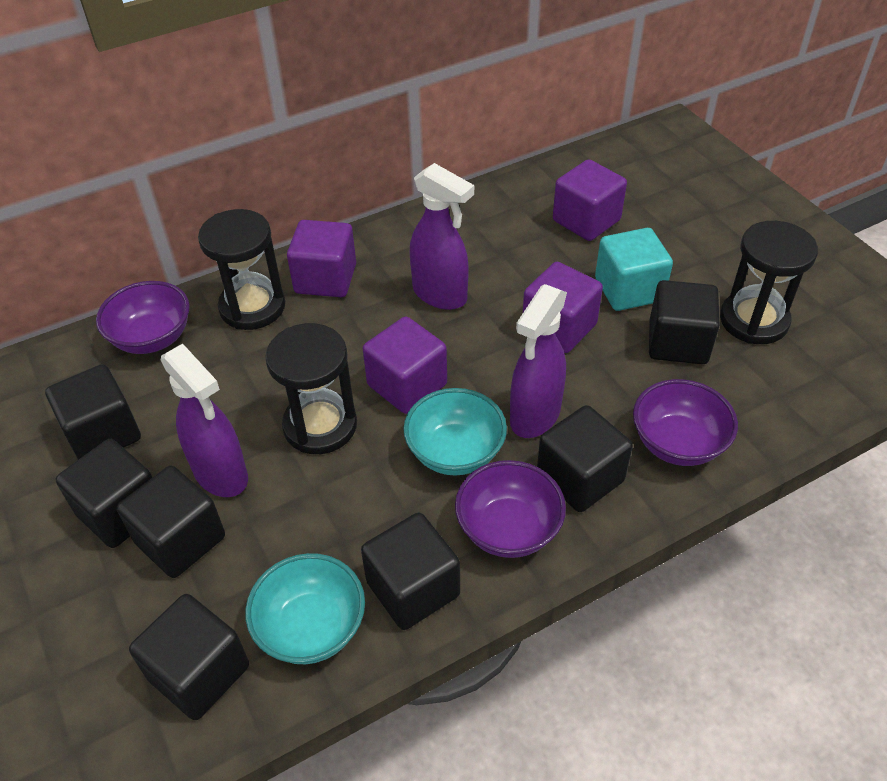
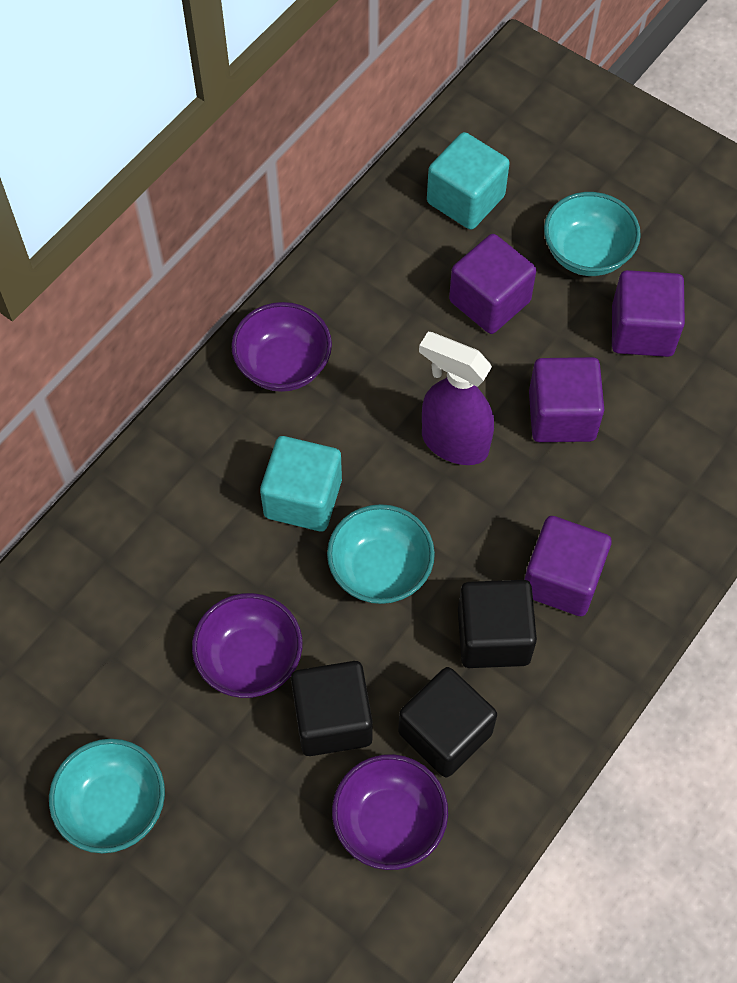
black cube: [45,364,141,460] [56,439,153,548] [117,466,225,578] [129,594,249,720] [361,513,460,630] [537,405,633,512] [649,280,720,364] = 7 -> [291,661,373,756] [398,667,497,777] [458,580,537,668] = 3
black hourglass: [198,209,285,330] [265,323,357,454] [720,221,818,344] = 3 -> none = 0
purple spray bottle: [161,344,248,497] [410,163,474,310] [510,284,567,438] = 3 -> [419,332,494,465] = 1
turquoise bowl: [245,553,365,664] [403,388,507,476] = 2 -> [49,739,165,853] [327,504,435,604] [544,192,641,276] = 3
turquoise cube: [595,228,673,311] = 1 -> [260,436,342,531] [427,132,510,230] = 2

